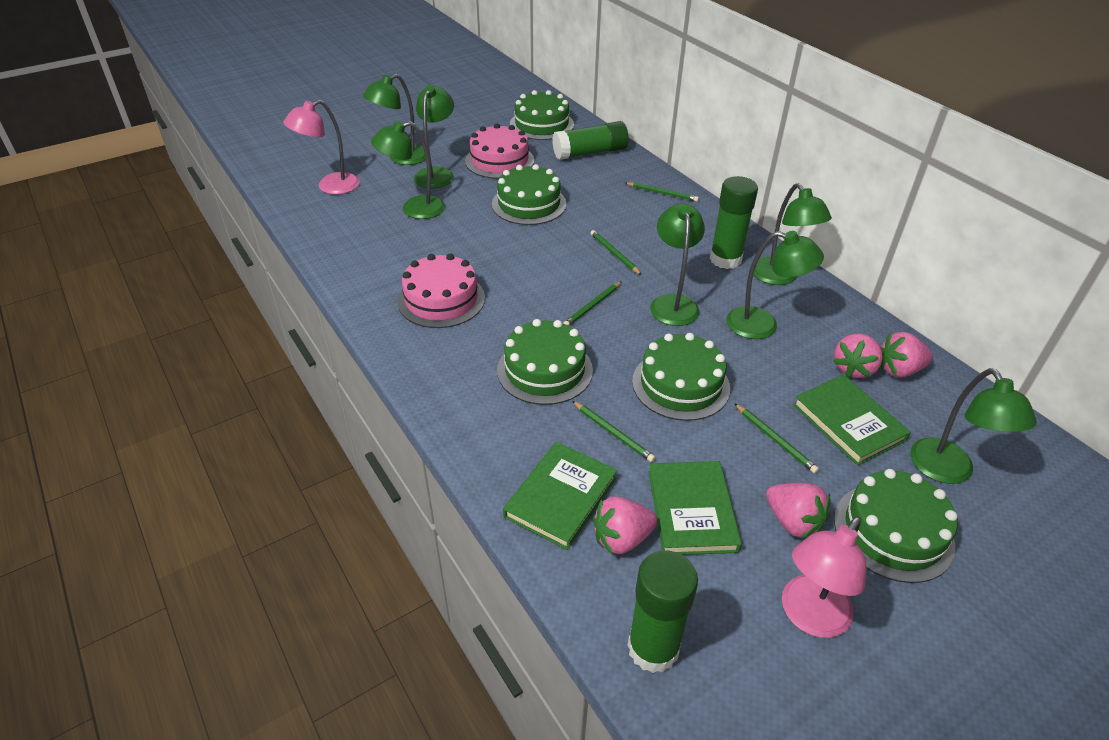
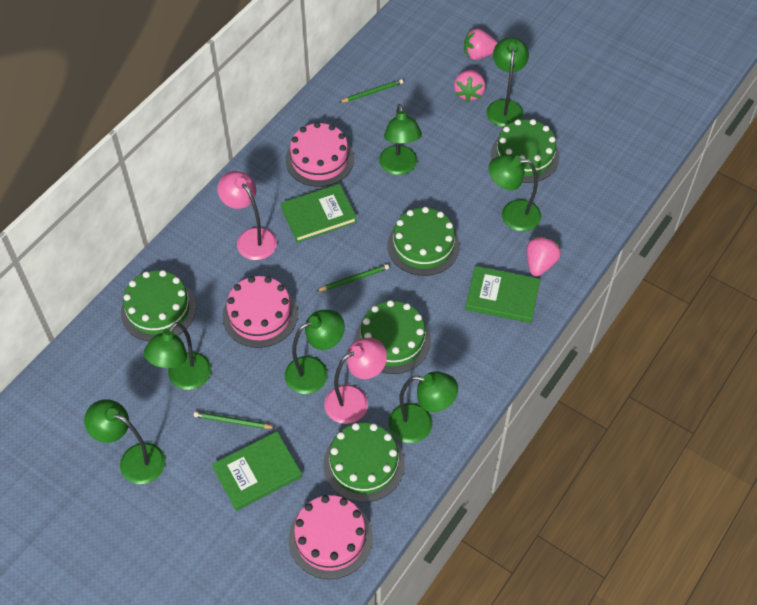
green glue stick: [552,121,629,160] [627,550,698,673] [710,176,758,269] = 3 -> none = 0
green pencil: [563,281,622,326] [572,401,655,462] [591,230,642,275] [625,182,699,202] [734,403,819,473] = 5 -> [194,411,276,429] [317,264,389,291] [340,79,403,103] = 3
pink cake: [397,253,485,328] [465,124,534,179] = 2 -> [223,276,298,348] [285,122,354,187] [288,495,373,579] = 3
pink strawberry: [593,496,658,554] [766,483,830,539] [833,334,883,378] [880,332,933,377] = 4 -> [454,69,486,103] [464,29,498,60] [526,236,561,276] = 3

